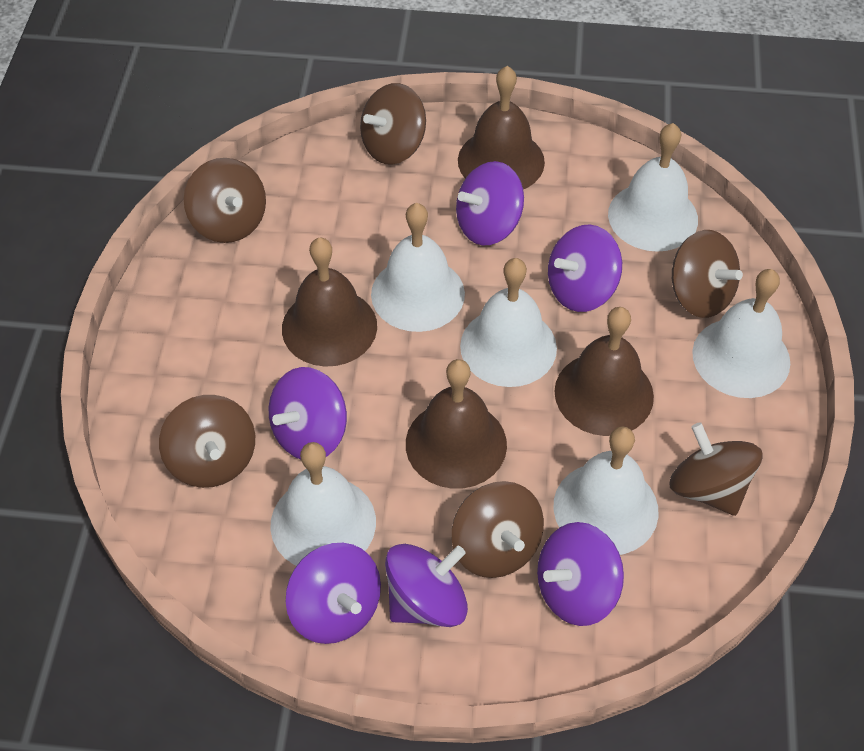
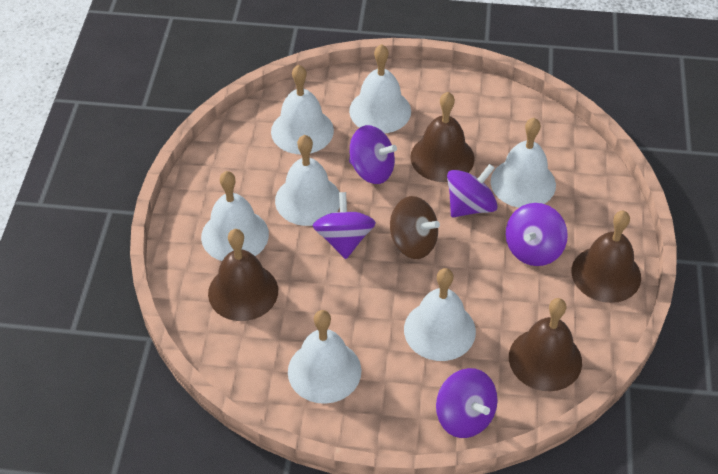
brown spinning top: [159,395,255,488] [184,158,266,243] [360,83,426,165] [452,481,544,578] [670,422,762,516] [672,230,743,318] = 6 -> [390,196,440,259] = 1
purple spinning top: [269,367,347,459] [286,543,381,644] [385,544,468,627] [456,161,524,245] [537,522,624,626] [548,225,622,312] = 6 -> [313,192,376,259] [349,125,397,184] [436,368,498,438] [447,164,498,217] [506,203,568,266] = 5
white bell: [270,442,376,566] [371,203,465,332] [460,258,557,387] [554,426,659,555] [608,123,698,252] [692,269,790,398] = 6 -> [201,171,269,261] [271,65,334,154] [275,135,340,226] [288,310,362,404] [349,44,411,133] [404,268,476,361] [491,118,556,208] = 7

